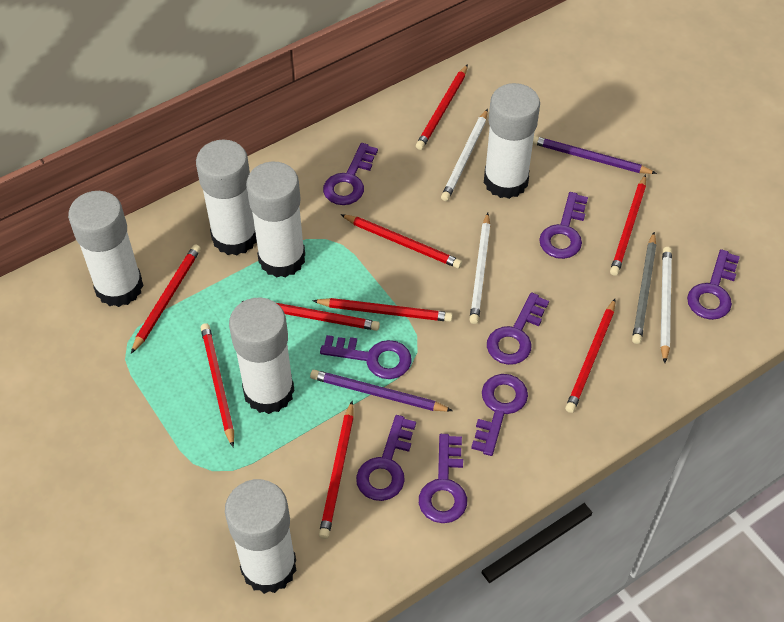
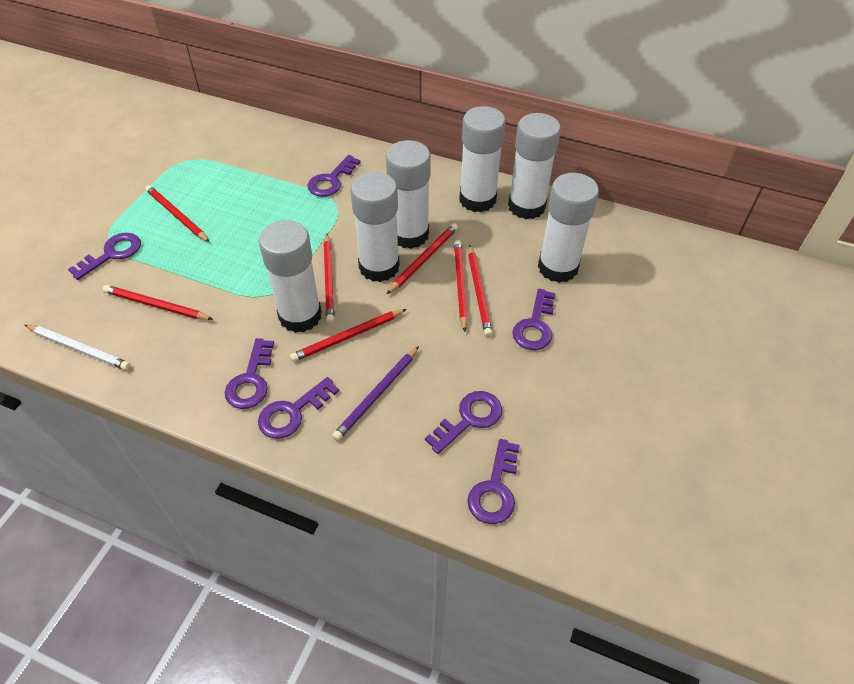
grey pencil: [632,232,656,344] = 1 -> none = 0
purple key: [320,335,411,379] [323,143,378,205] [356,415,416,501] [419,434,467,523] [471,374,528,456] [487,292,549,365] [539,192,588,259] [687,249,740,320] = 8 -> [68,233,141,280] [225,338,274,409] [258,377,339,439] [307,155,360,197] [425,391,502,454] [467,439,520,524] [512,289,556,350] = 7
purple pencil: [310,370,453,411] [533,136,657,174] = 2 -> [332,346,419,441] = 1
red pencil: [131,245,201,354] [201,323,234,447] [242,301,380,331] [312,298,453,322] [319,401,354,539] [340,214,462,268] [416,64,468,150] [565,299,615,413] [610,174,646,276] = 9 -> [103,285,213,320] [145,185,209,242] [290,309,406,362] [324,234,335,323] [387,223,458,294] [454,240,468,332] [468,245,493,337] = 7
white pencil: [441,109,488,201] [470,213,490,324] [660,247,672,363] = 3 -> [25,325,131,370] = 1

